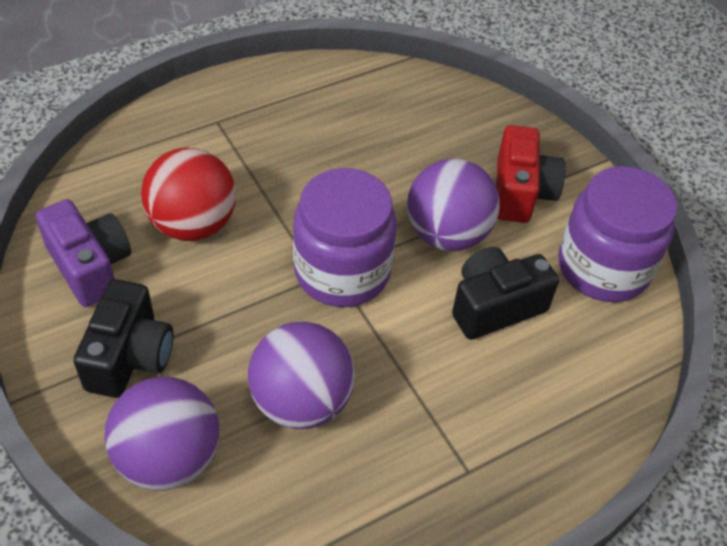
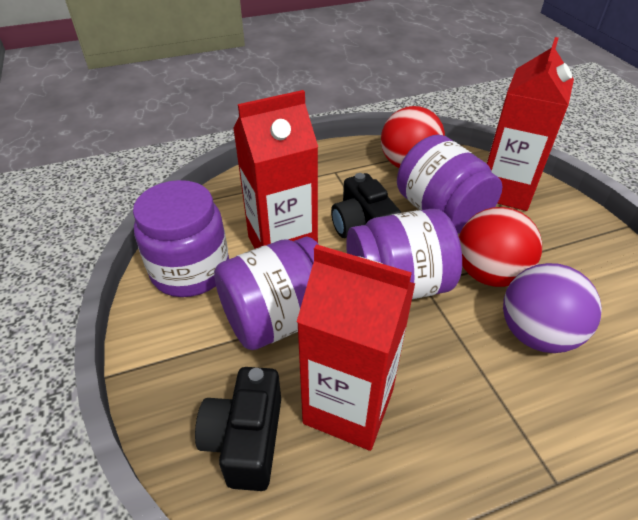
purple ball: [104,377,220,490] [248,322,355,429] [407,158,500,251] = 3 -> [503,263,602,353] = 1
purple camera: [36,199,131,307] = 1 -> none = 0
purple jar: [293,168,397,307] [558,166,677,302] = 2 -> [133,180,229,297] [214,237,319,350] [346,209,462,299] [397,135,503,234] = 4
red ball: [141,148,236,241] = 1 -> [381,106,445,168] [459,207,542,287] = 2
red camera: [496,125,566,223] = 1 -> none = 0
red carton: none = 0 -> [233,90,318,249] [297,244,415,451] [487,37,574,211] = 3

